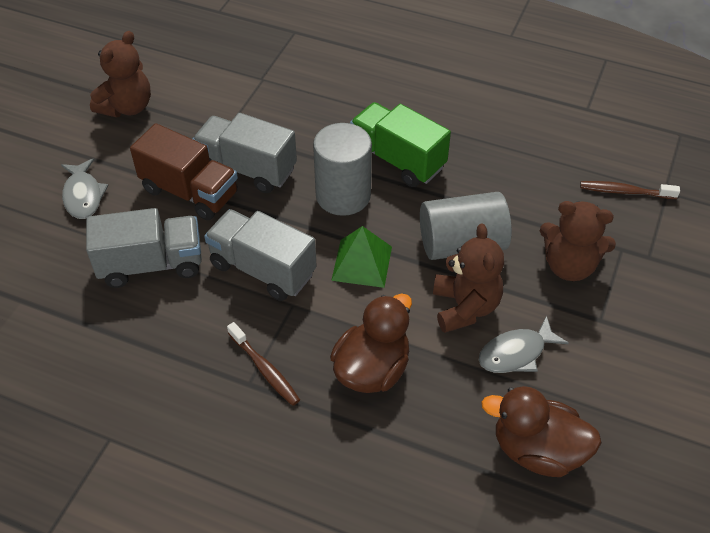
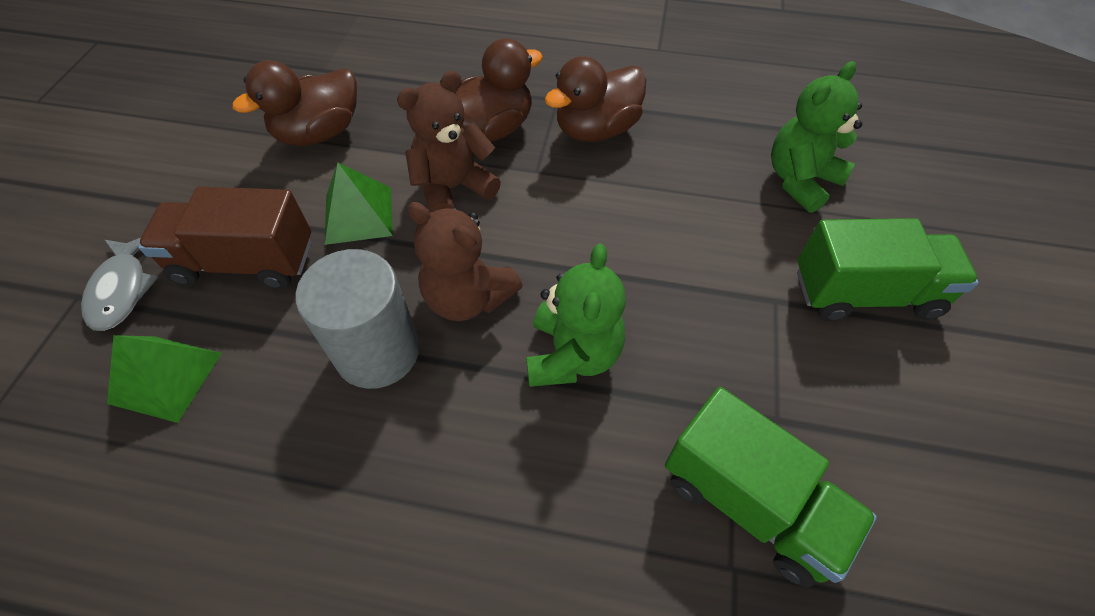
brown duck: [330,293,412,393] [481,386,602,477] = 2 -> [232,60,357,146] [456,38,543,142] [544,56,646,142] = 3
brown teddy bear: [90,31,151,117] [433,223,504,333] [540,201,616,281] = 3 -> [397,71,501,213] [407,202,523,321] = 2
brown toothbrush: [227,322,300,406] [580,181,680,199] = 2 -> none = 0
green pyramid: [331,226,392,288] = 1 -> [107,335,222,423] [324,163,393,245] = 2
green teddy bear: none = 0 -> [526,243,626,387] [771,61,862,213] = 2
green truck: [350,102,451,187] = 1 -> [665,387,877,588] [797,218,979,321] = 2
grey cylinder: [313,123,372,216] [420,192,512,260] = 2 -> [295,249,420,389] = 1
grey fish: [61,158,109,219] [479,316,569,373] = 2 -> [81,238,158,331] = 1
grey truck: [86,208,202,288] [193,113,297,193] [204,209,317,301] = 3 -> none = 0

